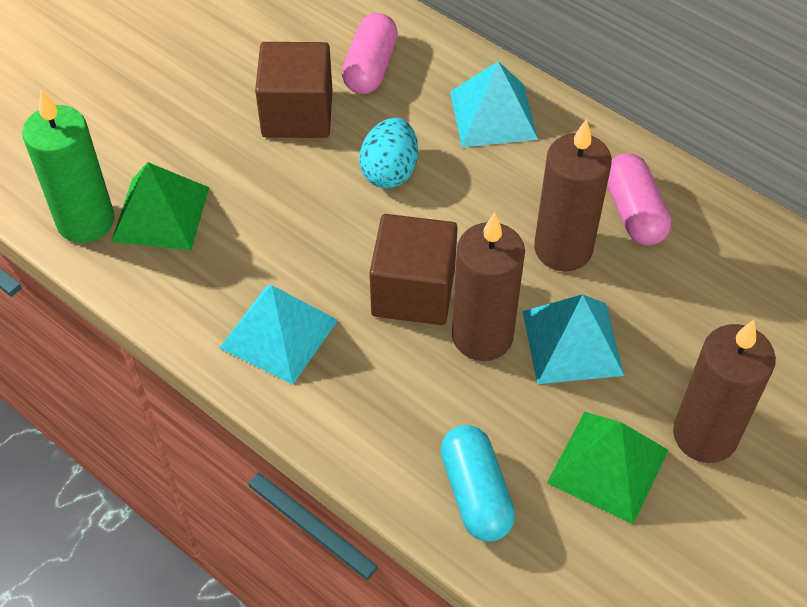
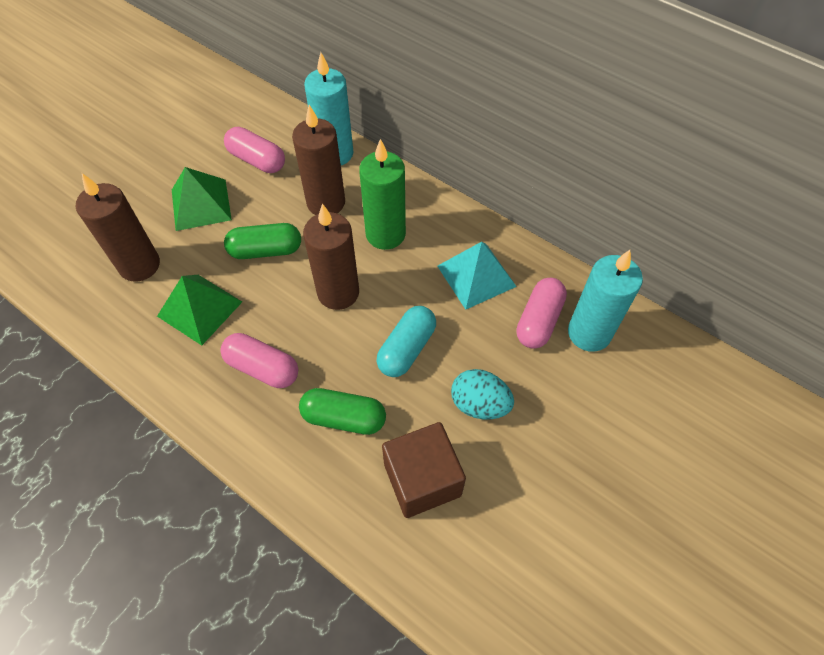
brown cube: [255,42,332,138] [370,214,458,325] = 2 -> [382,422,466,518] = 1
green capsule: none = 0 -> [224,223,301,259] [299,388,386,435] = 2
pink capsule: [342,13,398,94] [607,153,672,246] = 2 -> [220,333,298,388] [224,127,285,173] [516,278,567,349] = 3
turquoise candle: none = 0 -> [304,52,353,165] [568,250,643,352] = 2
turquoise pyramid: [220,285,338,384] [450,61,538,147] [522,294,624,384] = 3 -> [437,242,517,310] = 1

